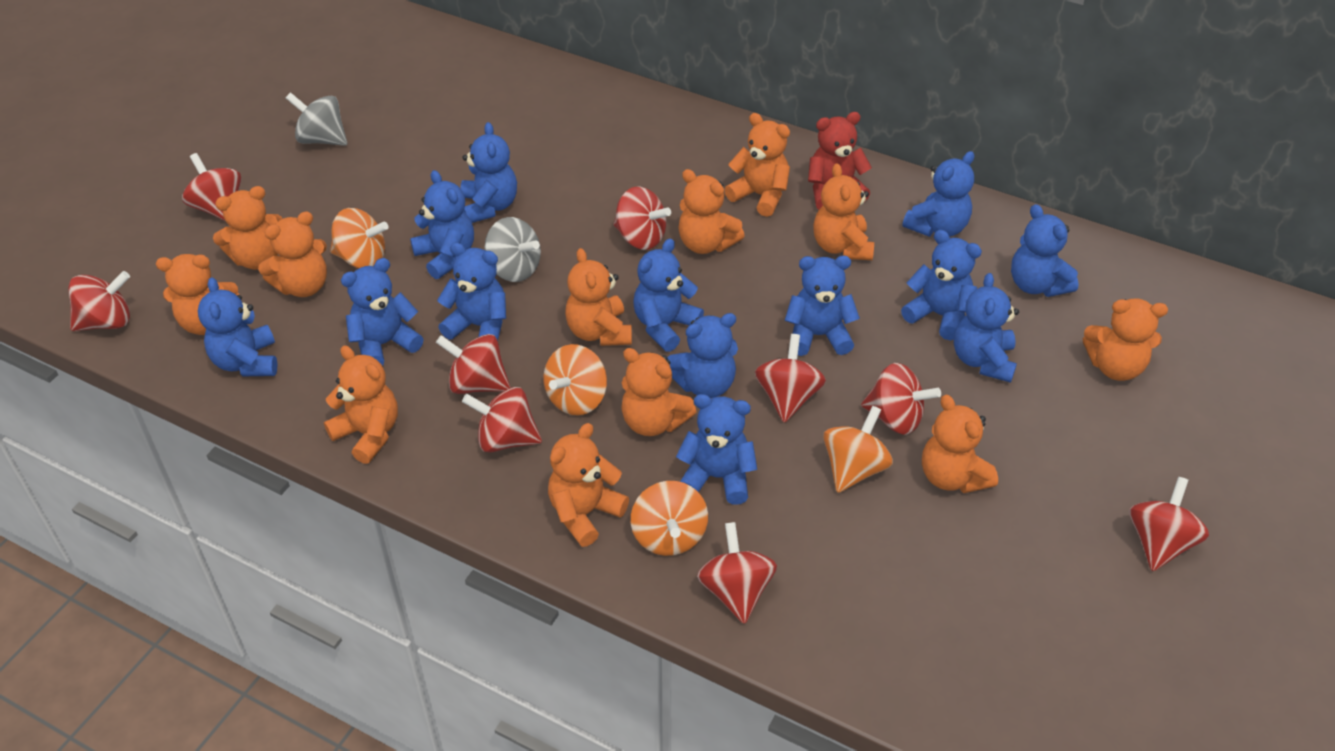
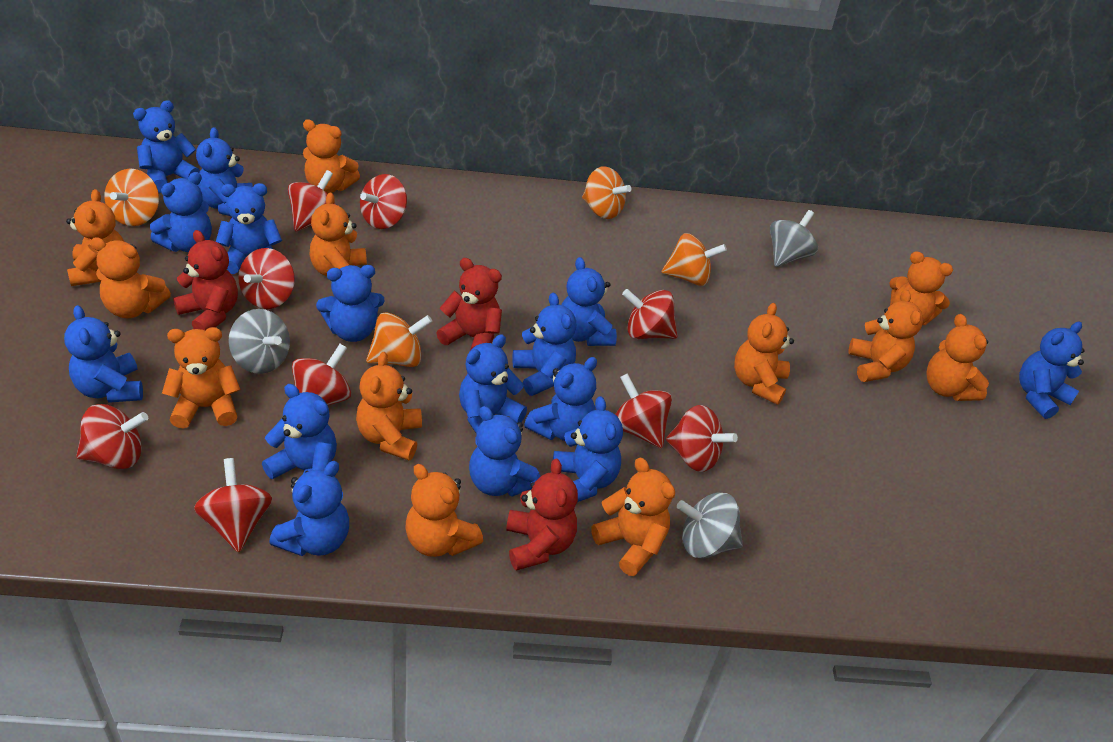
blue teddy bear: [198,277,277,376] [341,258,424,366] [410,170,474,279] [437,242,506,341] [460,122,517,223] [633,238,704,352] [667,313,738,398] [676,394,757,505] [785,255,860,356] [901,230,982,341] [903,151,974,237] [954,273,1019,383] [1011,204,1079,297] = 13 -> [64,305,143,403] [133,100,200,193] [150,172,212,252] [196,127,253,216] [216,183,282,274] [262,384,337,479] [269,461,349,556] [316,265,385,342] [459,334,527,434] [469,406,540,497] [512,293,576,396] [524,357,597,441] [553,396,623,502] [561,257,617,346] [1019,322,1085,419] = 15
grey spinning top: [286,92,347,146] [485,217,541,282] = 2 -> [228,309,290,374] [677,493,743,558] [770,210,818,267] = 3
red teddy bear: [808,112,872,209] = 1 -> [173,230,238,331] [436,258,502,351] [506,459,578,570] = 3

